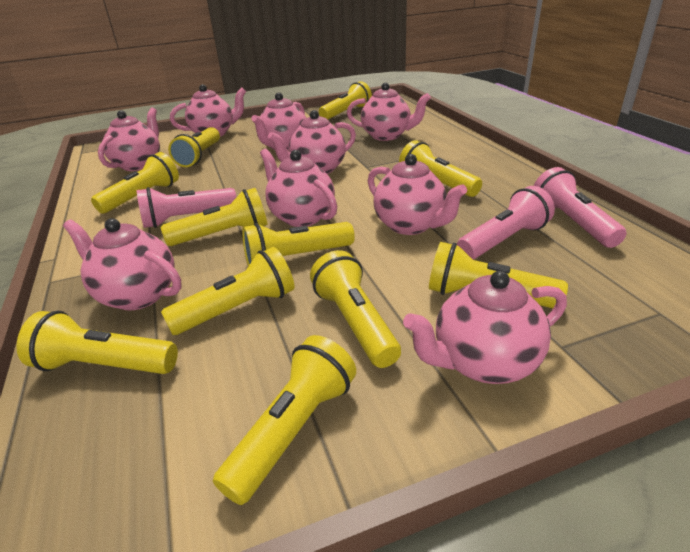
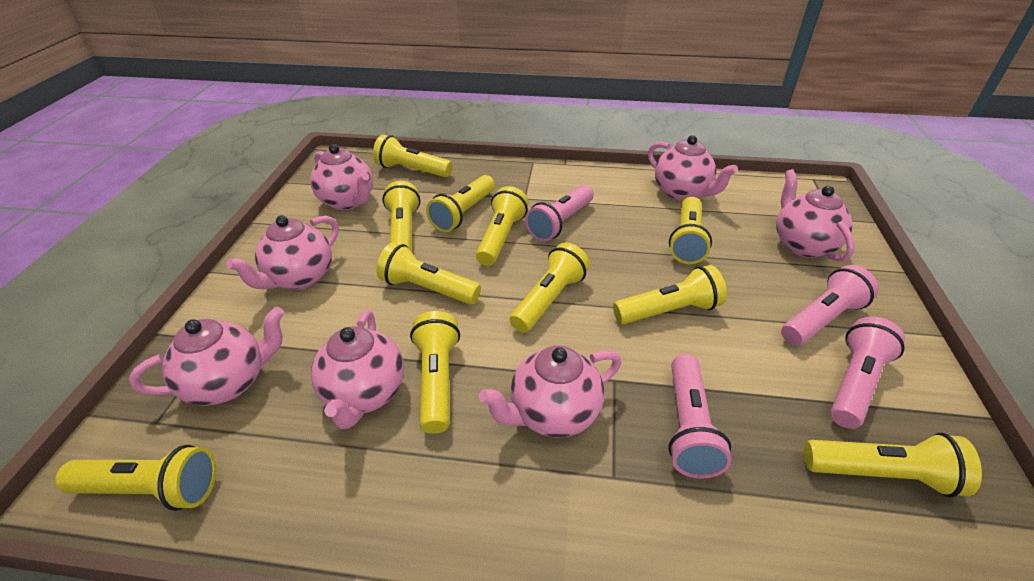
pink flashlight: [137,187,236,228] [457,186,555,260] [534,167,627,248] = 3 -> [525,185,594,242] [668,354,732,479] [781,265,879,346] [830,317,905,429] = 4
pink teapot: [63,218,182,310] [98,108,160,171] [170,84,246,137] [251,92,306,151] [260,149,337,227] [268,110,356,174] [347,83,431,141] [368,154,467,235] [403,271,567,384] = 9 -> [129,307,284,406] [226,215,339,290] [310,144,373,210] [311,310,404,429] [479,346,621,438] [648,135,738,201] [776,169,855,262] = 7

